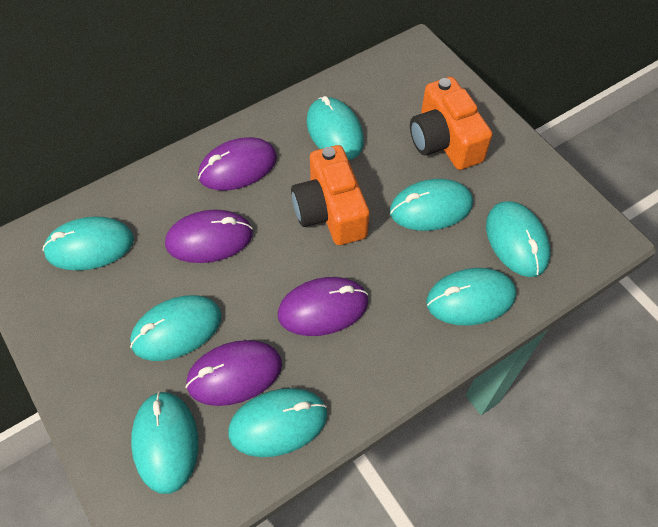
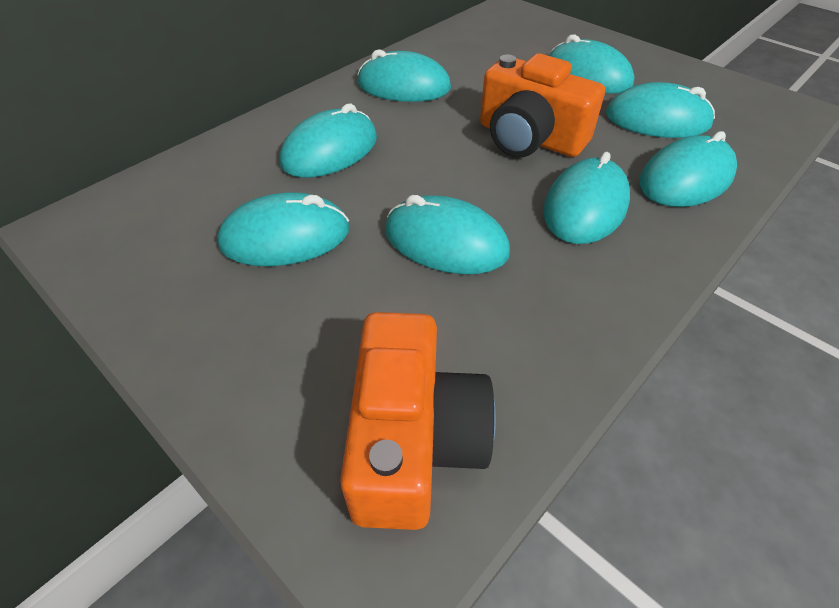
purple mouse: [165,210,253,263] [186,340,282,406] [198,137,277,191] [278,277,368,336] = 4 -> none = 0

